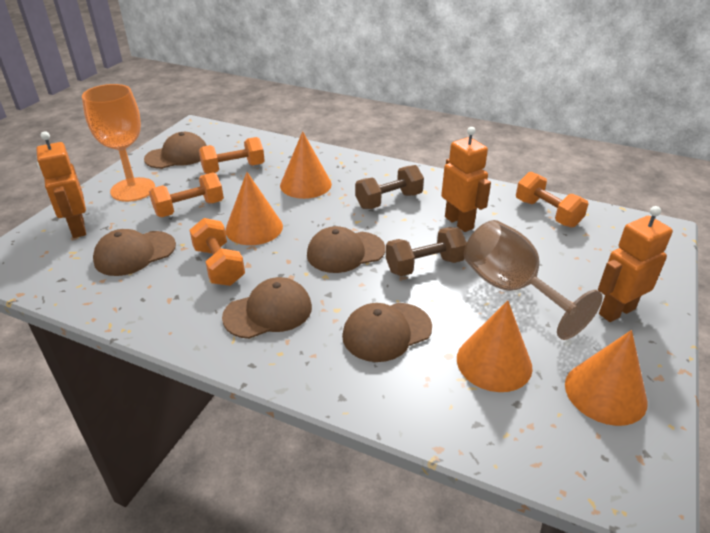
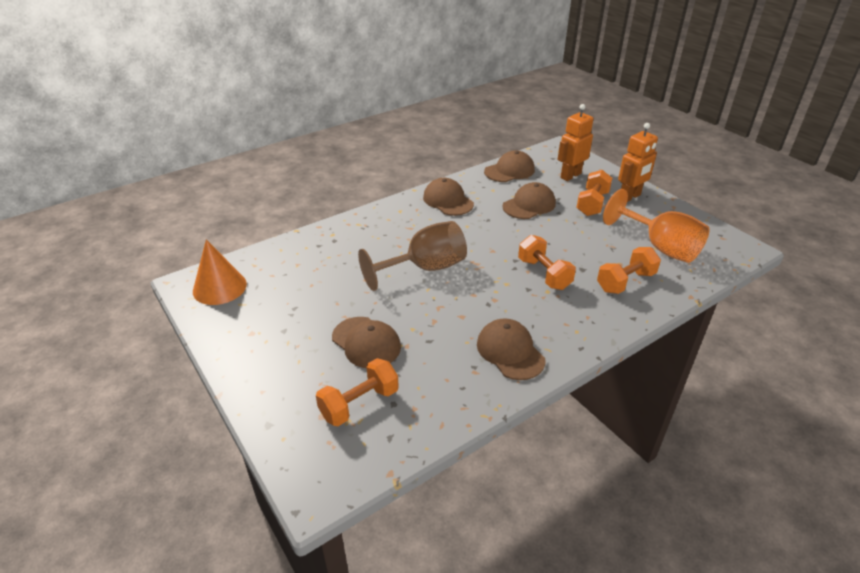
brown dumbbell: [355,165,424,209] [386,227,467,276] = 2 -> none = 0
orange cone: [225,172,283,245] [280,131,332,199] [457,300,533,392] [565,330,648,426] = 4 -> [193,240,247,305] = 1
orange robot: [36,131,86,238] [441,127,491,232] [598,206,673,322] = 3 -> [558,104,593,181] [618,123,658,202] = 2

